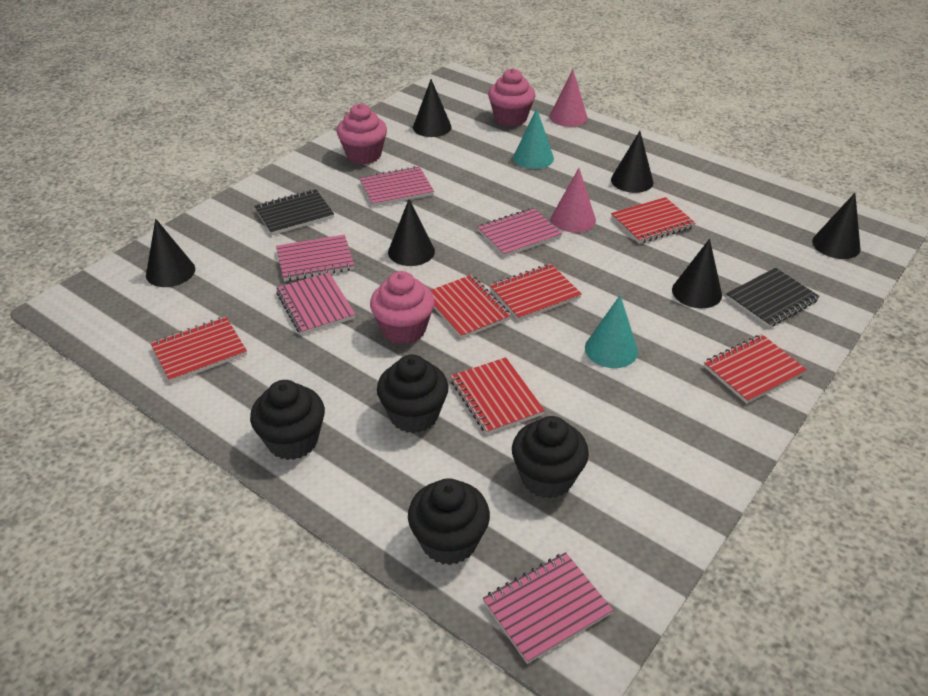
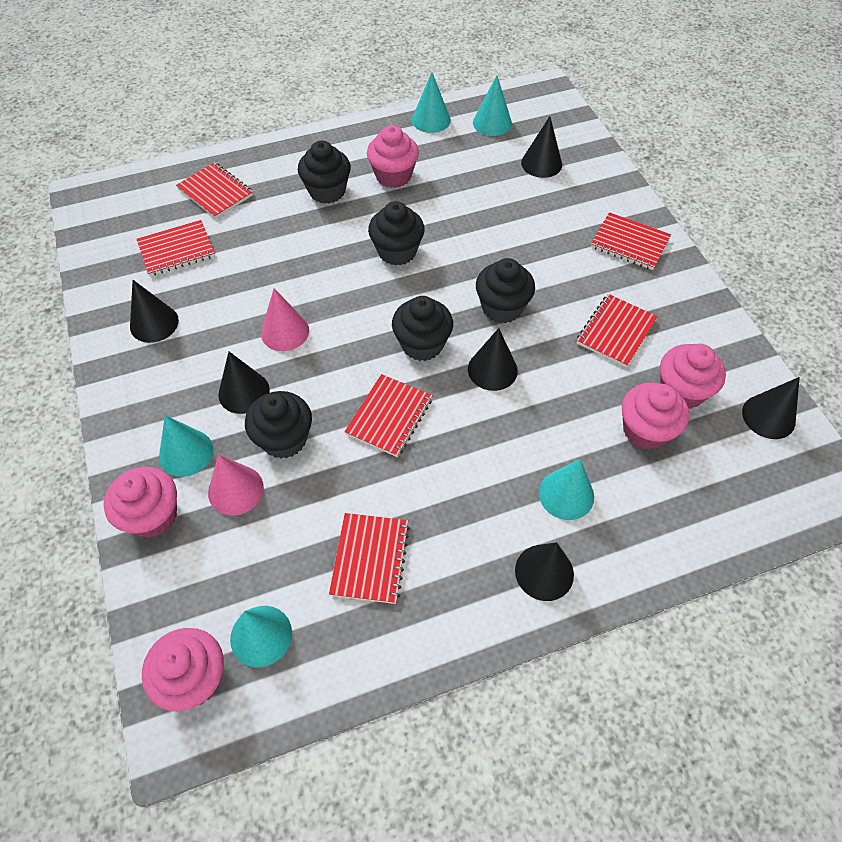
black cupcake: [250,380,325,460] [377,355,449,433] [408,478,490,565] [512,416,589,499] = 4 -> [245,391,312,459] [298,140,351,204] [368,201,425,266] [392,296,453,361] [476,258,535,323] = 5
black notebook: [254,189,334,235] [726,268,820,328] = 2 -> none = 0
pink cupcake: [337,104,387,164] [370,271,435,344] [488,68,535,126] = 3 -> [103,467,177,538] [142,628,224,711] [367,125,419,188] [622,382,689,450] [660,344,726,409] = 5
pink notebook: [276,235,355,281] [276,272,356,335] [360,166,434,207] [477,208,562,257] [483,552,613,664] = 5 -> none = 0
turquoise cone: [513,108,554,169] [585,295,638,368] = 2 -> [159,415,213,477] [230,606,292,668] [412,72,451,133] [473,75,512,136] [539,459,594,520] = 5

